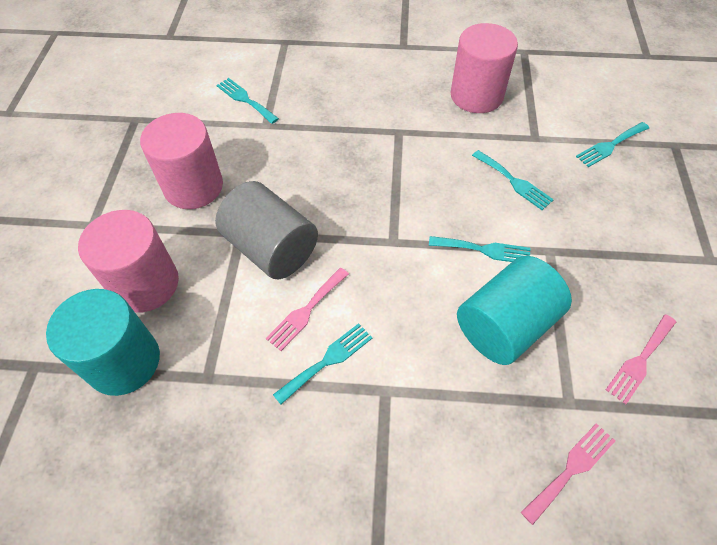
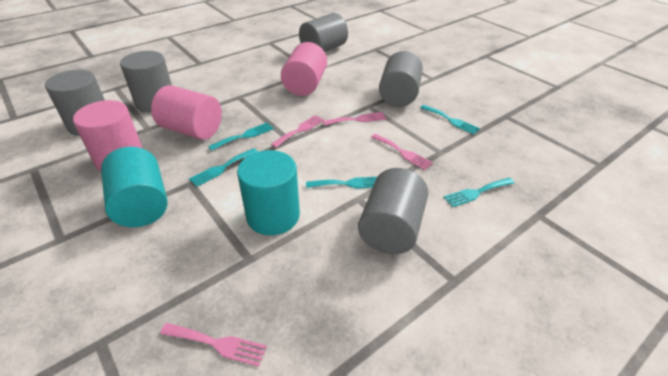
grey cylinder: [215,181,318,279] = 1 -> [45,69,105,136] [120,51,172,113] [299,13,348,52] [358,168,428,254] [379,51,423,107] = 5
pink fork: [266,268,349,351] [521,423,615,525] [606,314,676,404] = 3 -> [160,323,267,367] [271,115,324,148] [323,112,386,126] [371,134,433,170] = 4

